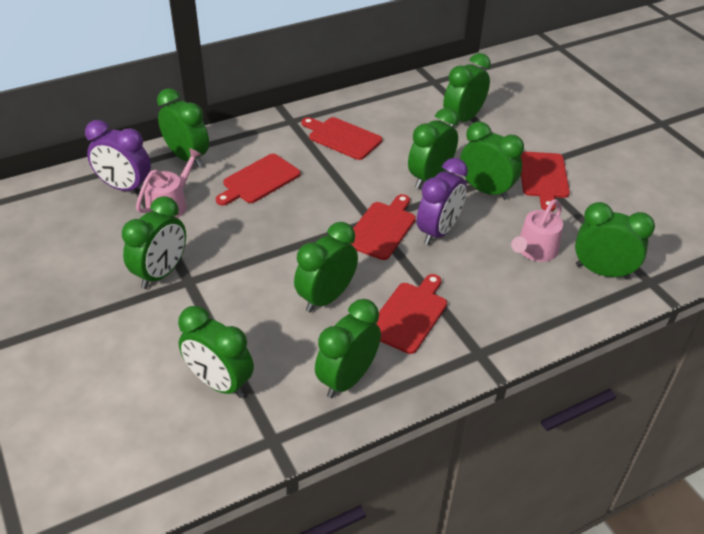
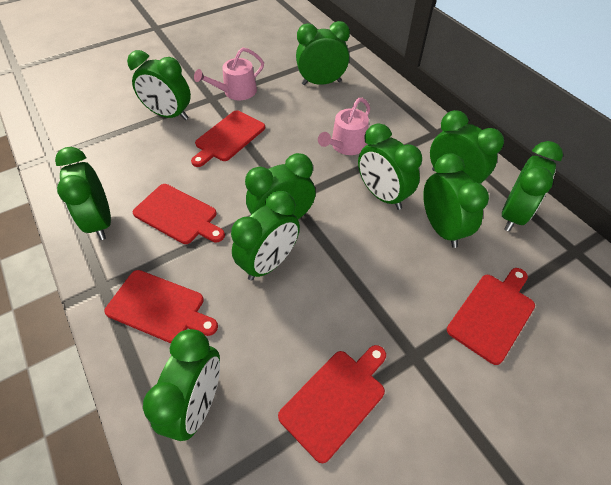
green clock: [122,196,186,289] [157,88,209,167] [178,306,254,398] [294,222,358,313] [315,299,381,398] [408,108,459,189] [443,53,491,127] [460,122,524,200] [575,202,655,279] = 9 -> [55,147,111,240] [127,50,191,120] [143,329,220,441] [231,191,300,281] [245,153,316,219] [296,21,350,85] [358,123,422,210] [423,153,489,248] [430,110,504,184] [502,141,563,232] = 10
purple clock: [85,120,151,191] [417,158,468,245] = 2 -> none = 0

